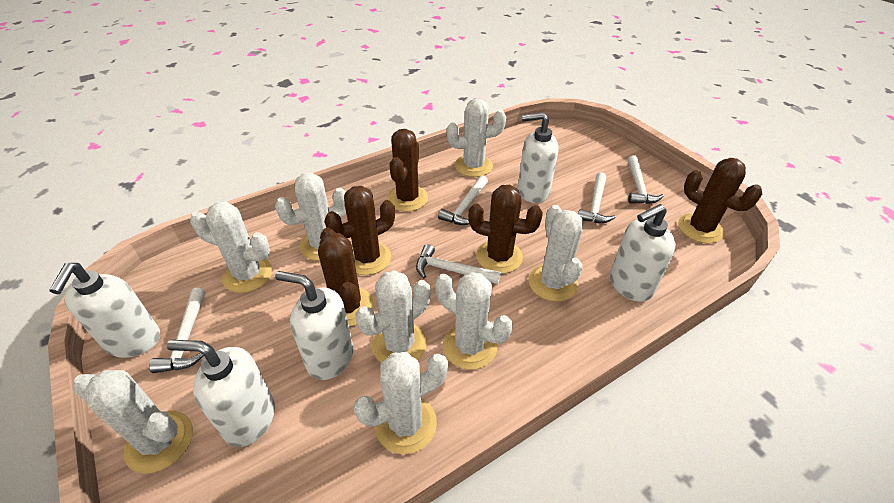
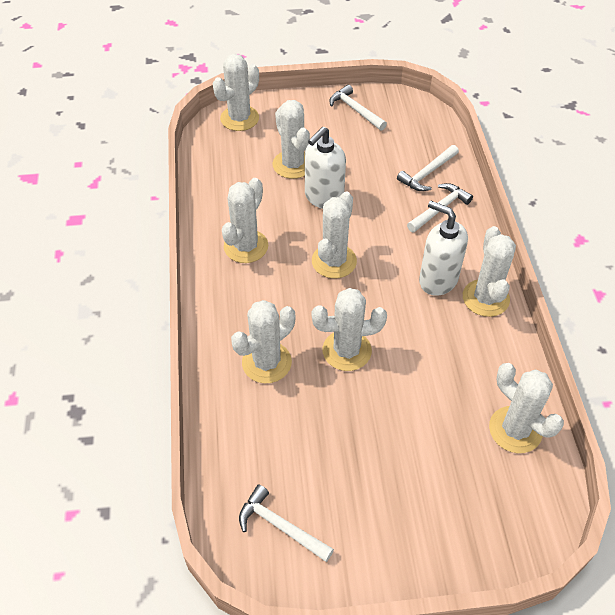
brown cactus: [318,227,373,327] [324,186,395,275] [387,129,428,212] [468,185,543,274] [678,158,762,244] = 5 -> none = 0
white hammer: [149,288,205,373] [416,244,501,284] [438,175,488,225] [578,172,616,223] [628,155,664,204] = 5 -> [239,485,334,562] [329,85,387,131] [397,145,459,191] [407,183,473,232] = 4
white soap dispenser: [49,263,160,358] [167,340,275,447] [275,271,353,380] [518,112,559,203] [610,204,676,302] = 5 -> [305,127,346,209] [419,201,468,296] = 2

